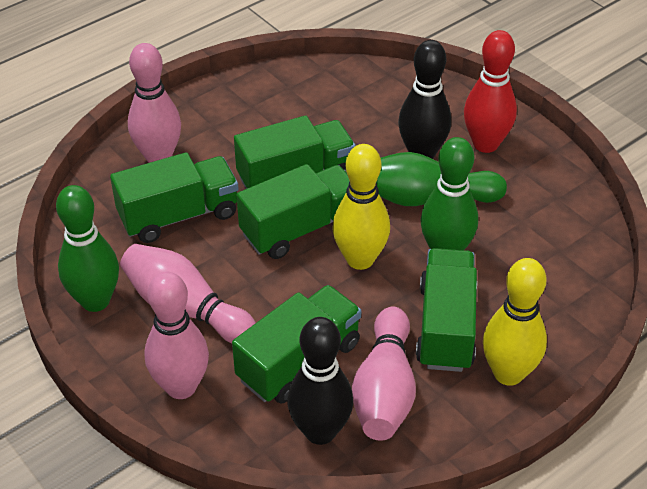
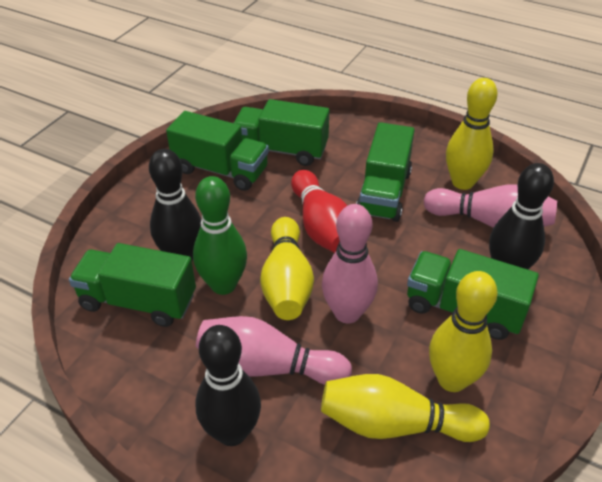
black bowling pin: [287,317,353,445] [398,40,451,159] = 2 -> [149,149,201,260] [196,325,261,446] [489,163,554,269] = 3
green bowling pin: [56,185,119,312] [376,152,507,206] [420,137,478,250] = 3 -> [193,176,247,295] = 1
pink bowling pin: [120,244,256,344] [128,43,181,163] [144,272,209,399] [352,307,416,441] = 4 -> [196,316,352,385] [322,204,378,324] [423,184,557,228] = 3
yellow bowling pin: [332,144,390,270] [483,258,547,386] = 2 -> [260,217,314,320] [321,374,490,442] [429,271,498,392] [446,78,497,190] = 4

